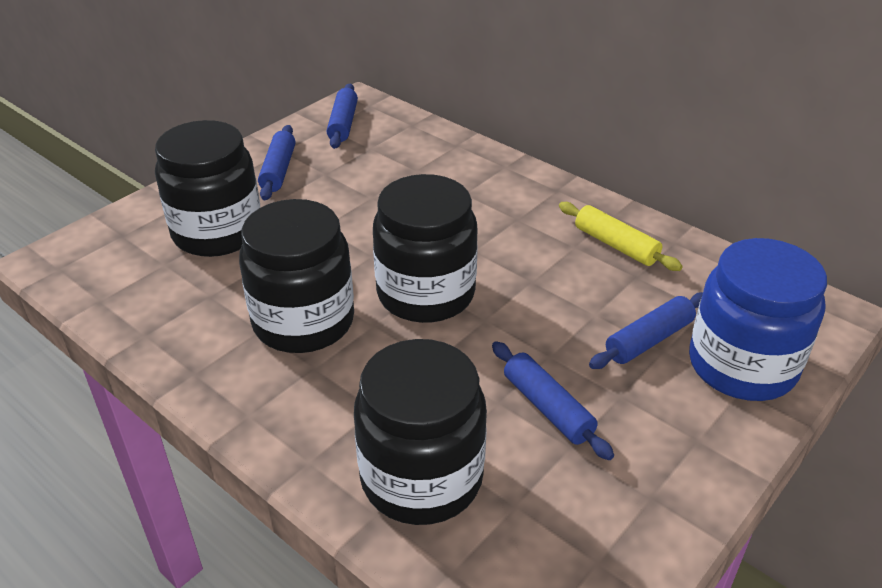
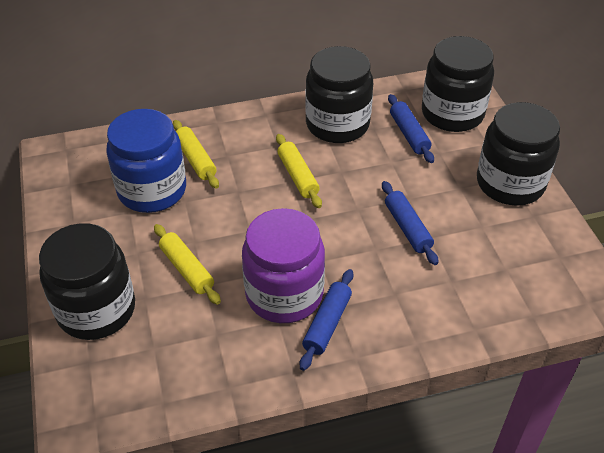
blue rolling pin: [258,125,296,200] [327,84,358,149] [492,341,614,460] [589,292,703,369] = 4 -> [300,269,354,371] [382,181,438,265] [388,94,434,163] = 3
purple jar: none = 0 -> [242,208,325,323] = 1
yellow rolling pin: [559,202,683,271] = 1 -> [154,224,221,305] [173,120,219,189] [276,134,322,208] = 3

